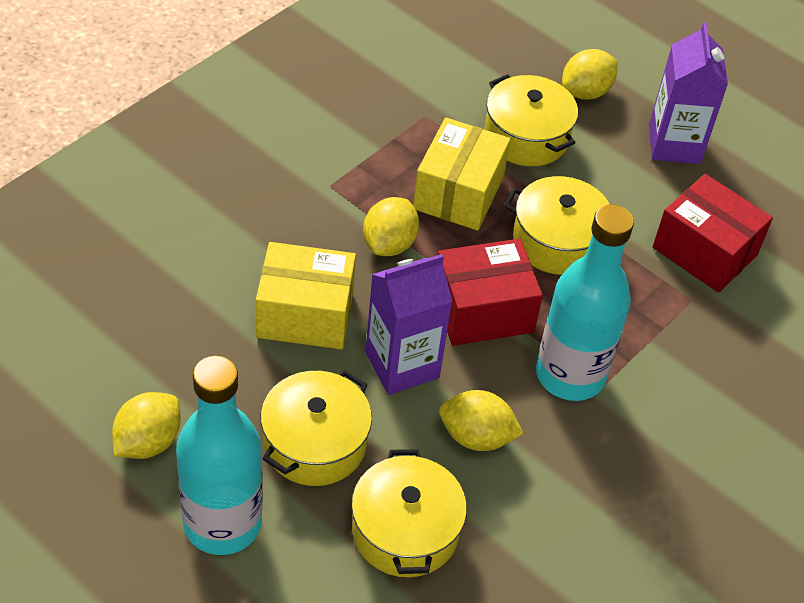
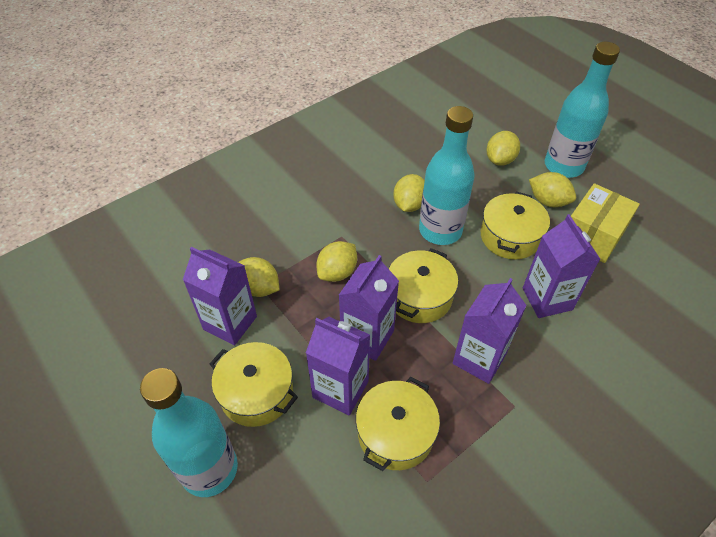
purple carton: [365,254,453,395] [649,22,728,164] = 2 -> [183,247,257,345] [306,317,370,415] [339,255,399,361] [453,278,527,384] [523,214,600,318] = 5
red box: [438,239,543,346] [653,174,773,293] = 2 -> none = 0
turquoise bottle: [176,356,263,555] [536,204,634,401] = 2 -> [140,368,238,497] [419,106,475,245] [545,42,620,178] = 3
yellow box: [256,242,356,349] [413,117,511,231] = 2 -> [571,183,640,263] = 1
yellow lemon: [112,392,181,459] [363,197,419,256] [439,390,524,451] [562,49,617,100] = 4 -> [238,257,279,297] [316,241,357,282] [393,174,425,212] [486,131,520,166] [529,172,576,207] = 5

